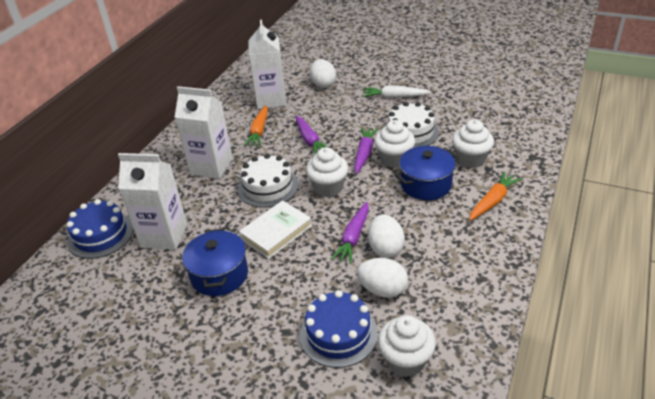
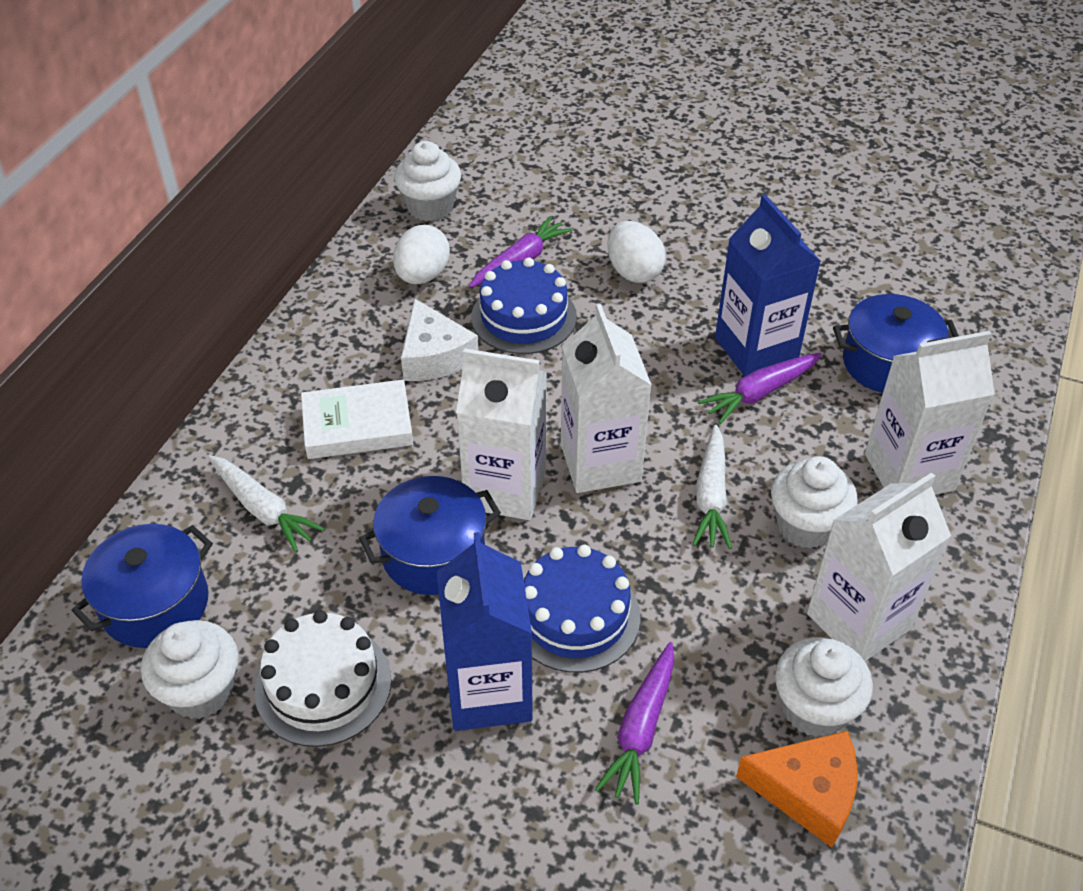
blue carton: none = 0 -> [437,532,533,731] [715,194,821,376] = 2
blue pot: [182,228,248,296] [395,146,459,200] = 2 -> [72,524,213,648] [359,476,501,595] [833,294,959,393] = 3
orange carrot: [244,105,268,147] [469,172,522,221] = 2 -> none = 0
orange cheese: none = 0 -> [736,731,858,848] = 1
white cake: [238,154,298,208] [386,102,439,148] = 2 -> [255,610,391,747] = 1
white carrot: [363,85,431,98] = 1 -> [208,455,325,552] [692,425,732,549] = 2
white carton: [118,153,187,250] [175,86,233,179] [248,20,286,109] = 3 -> [456,348,547,520] [561,304,651,493] [807,472,951,661] [865,331,995,495] = 4
white cheese: none = 0 -> [401,298,479,381] = 1
white egg: [310,59,336,88] [357,258,408,298] [368,214,405,258] = 3 -> [393,225,450,284] [607,221,666,283] = 2

